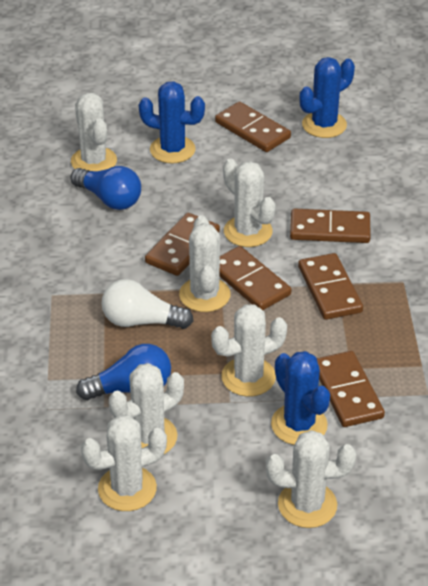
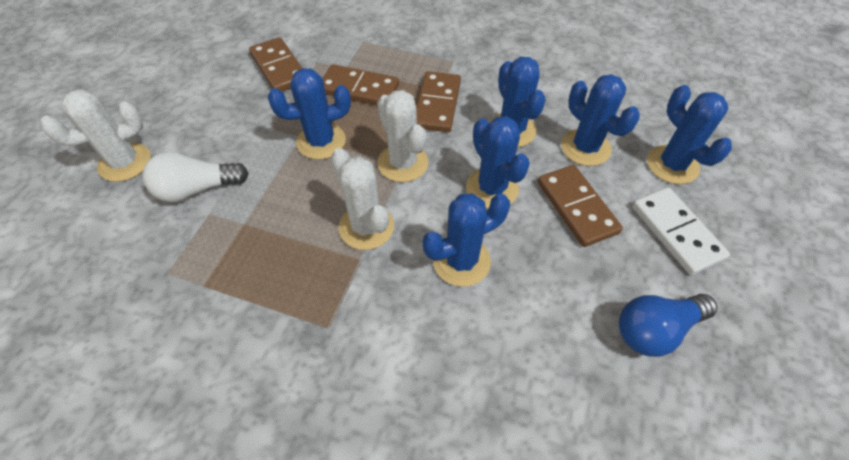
blue cactus: [139,82,205,163] [271,351,330,445] [300,57,355,138] = 3 -> [268,68,351,160] [423,193,510,287] [466,116,530,208] [489,57,546,147] [561,74,640,166] [647,85,732,184] = 6
blue light bulb: [70,166,141,210] [76,344,171,400] = 2 -> [619,294,717,357] = 1
brown domino: [145,213,220,276] [215,102,291,152] [219,246,291,310] [290,209,371,243] [298,253,363,320] [317,351,385,427] = 6 -> [249,37,302,92] [322,64,399,105] [416,71,461,132] [538,165,623,247] = 4
white cactus: [71,93,117,171] [81,415,167,511] [109,363,184,455] [179,215,230,312] [211,304,287,397] [223,159,276,247] [266,430,356,528] = 7 -> [41,89,151,182] [331,148,394,250] [377,90,429,182] = 3
white domino: none = 0 -> [632,187,730,275] = 1

